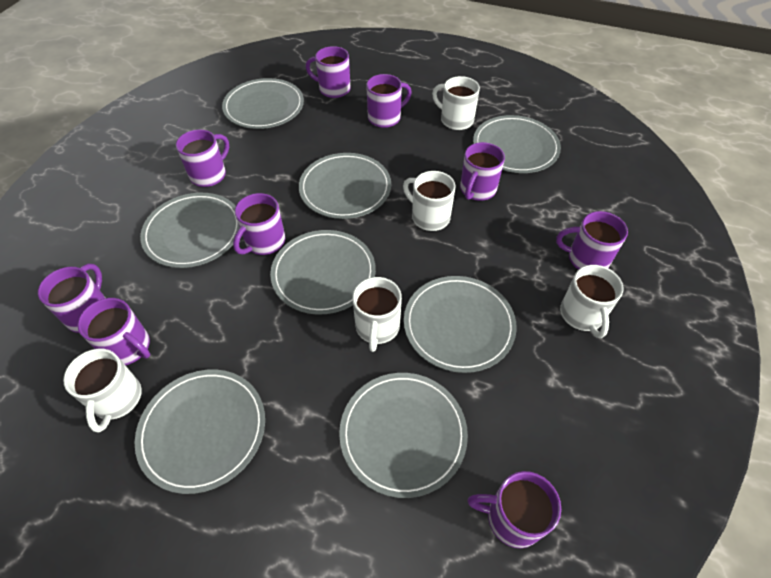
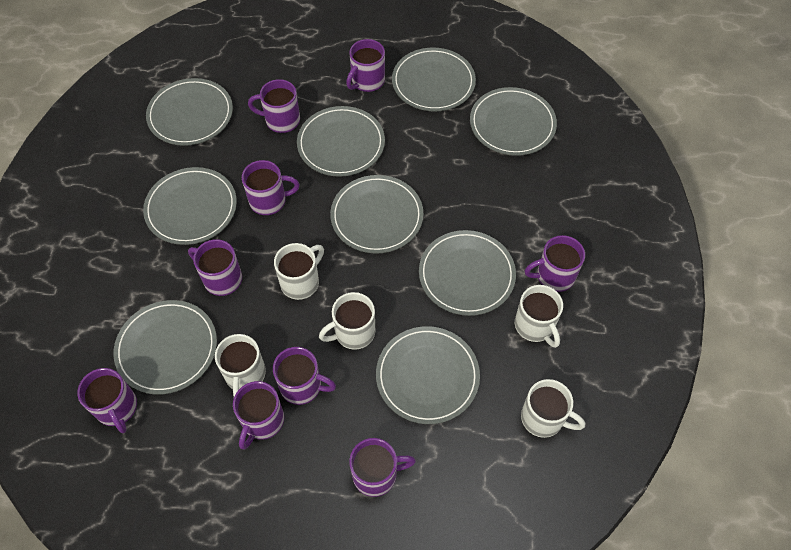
grey plate: [135,369,265,494] [140,193,240,268] [222,78,304,129] [270,230,376,315] [299,153,391,219] [339,373,468,498] [404,276,517,373] [473,115,561,173] = 8 -> [114,300,217,395] [143,167,237,245] [146,78,233,146] [297,106,385,177] [330,175,423,254] [376,326,480,424] [392,48,476,111] [419,230,516,316] [470,87,557,156] = 9

